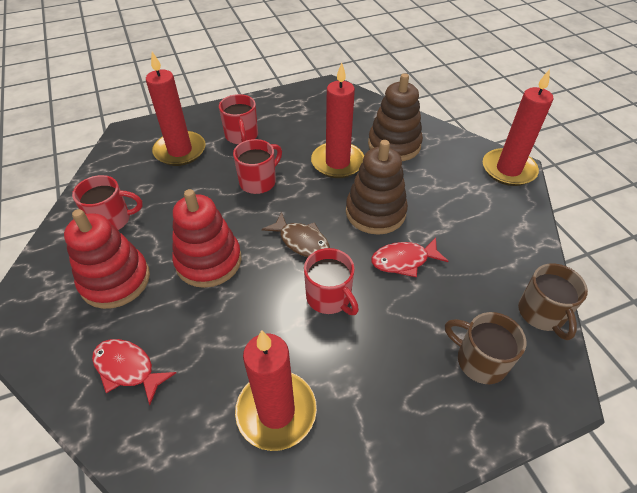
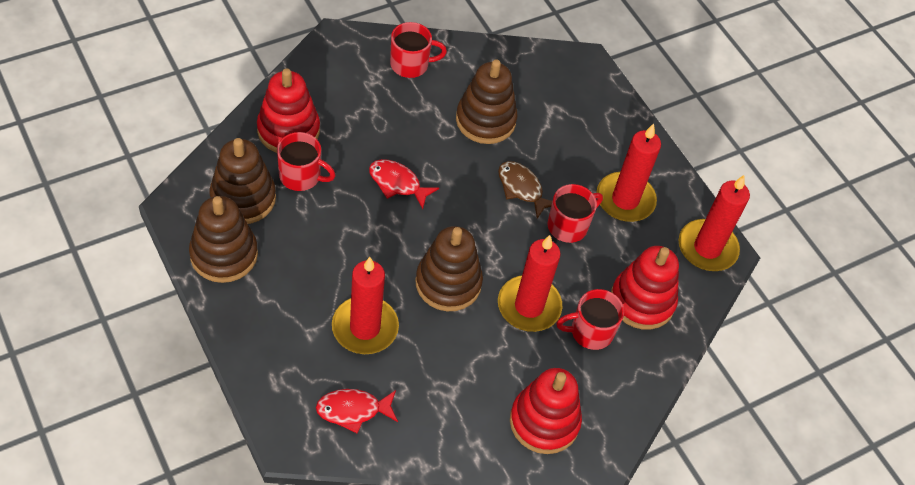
brown mug: [445,312,526,384] [518,263,588,340] = 2 -> none = 0
brown stacking toy: [346,140,408,235] [368,73,423,161] = 2 -> [189,196,258,283] [209,138,276,224] [415,226,483,311] [456,59,518,144] = 4
red stacking toy: [64,209,150,309] [172,189,242,288] = 2 -> [257,68,320,153] [510,368,582,454] [611,246,679,330] = 3

